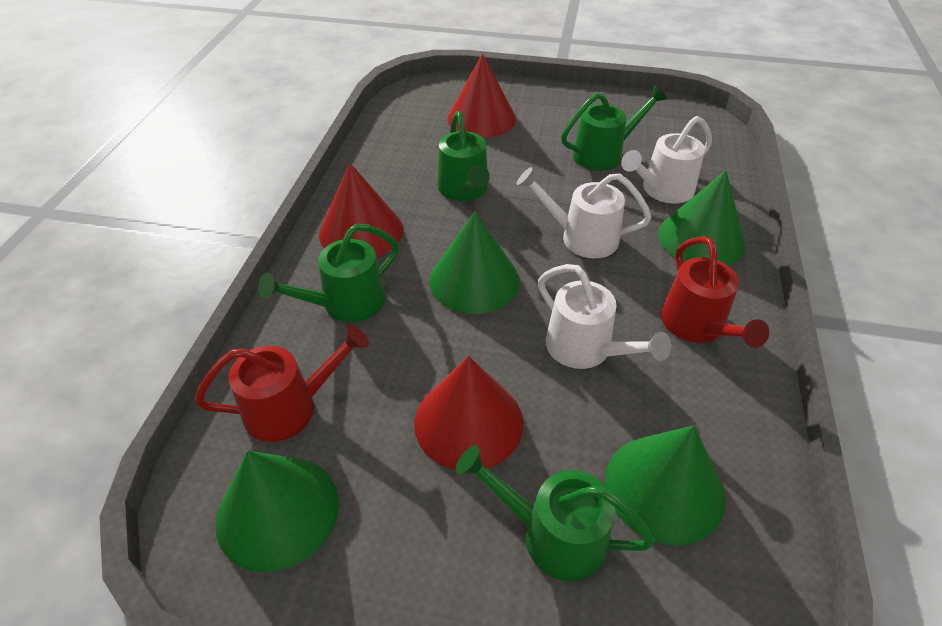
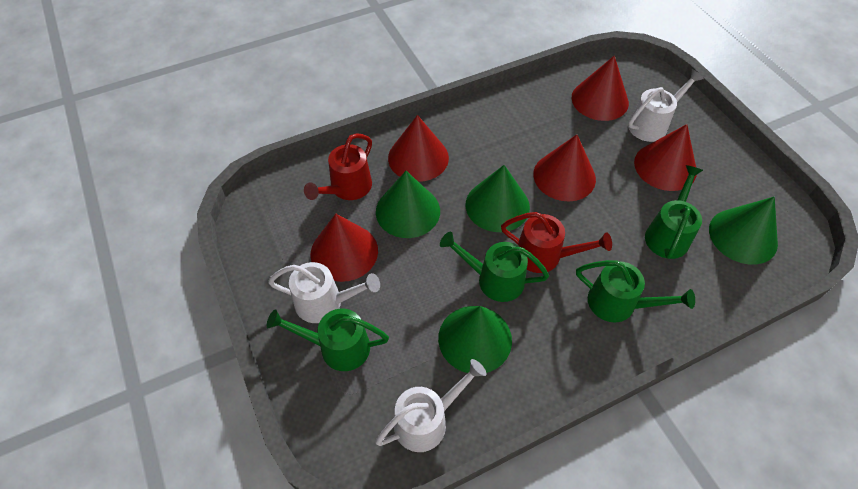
red cone: [319,163,403,257] [414,356,523,470] [447,54,516,138] = 3 -> [311,214,378,282] [388,115,449,182] [533,135,596,201] [571,56,629,121] [634,124,697,191] = 5

